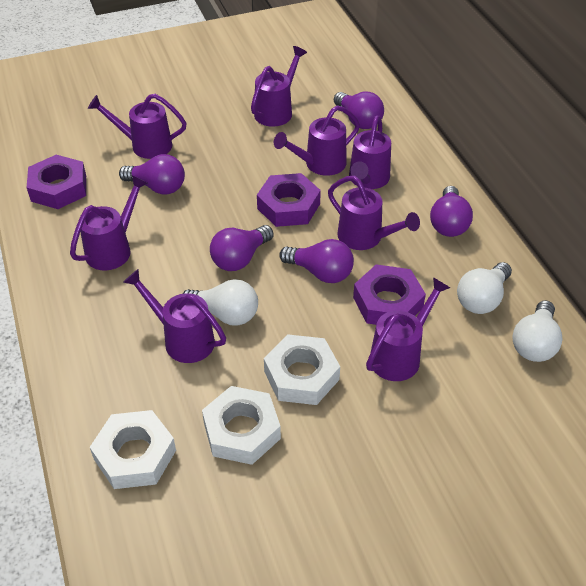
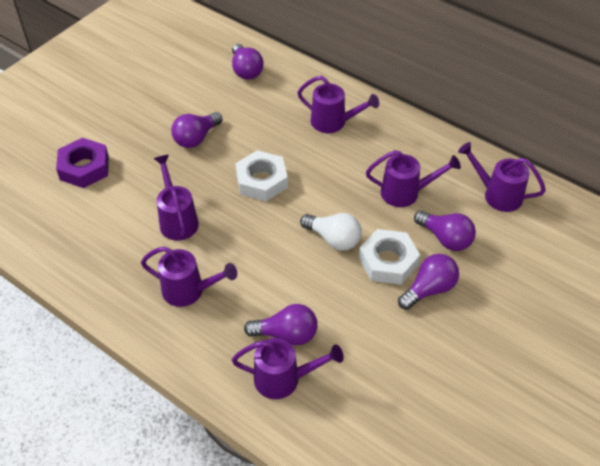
purple nut: [27,155,86,209] [257,173,321,227] [353,264,426,325] = 3 -> [56,138,109,188] = 1
purple watering can: [70,175,148,270] [88,94,187,159] [123,269,226,363] [251,46,307,126] [274,105,360,176] [328,176,420,250] [349,115,391,189] [366,277,450,381] = 8 -> [141,246,237,307] [154,155,199,240] [232,338,344,399] [297,76,379,133] [366,150,461,207] [458,142,546,212] = 6
white light bulb: [183,279,258,326] [457,262,512,314] [512,300,563,362] = 3 -> [300,213,362,251] = 1
white nut: [90,410,176,489] [202,386,281,465] [264,334,340,405] = 3 -> [235,150,288,201] [359,229,420,285] = 2

